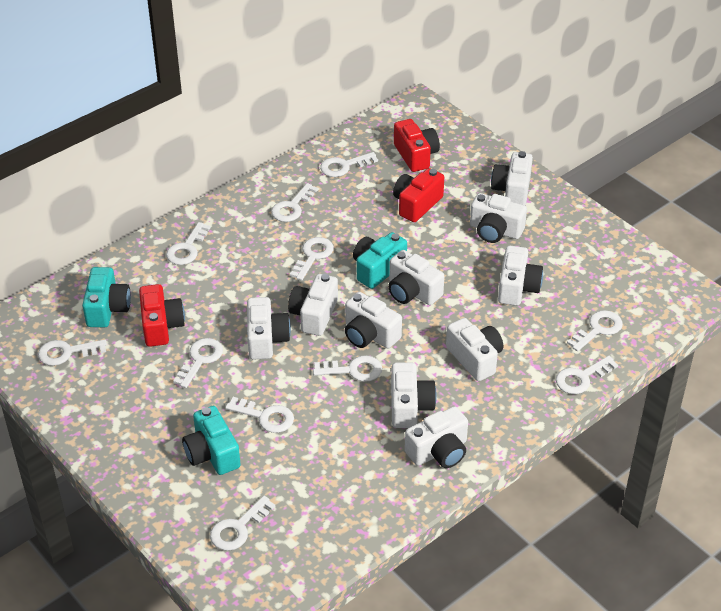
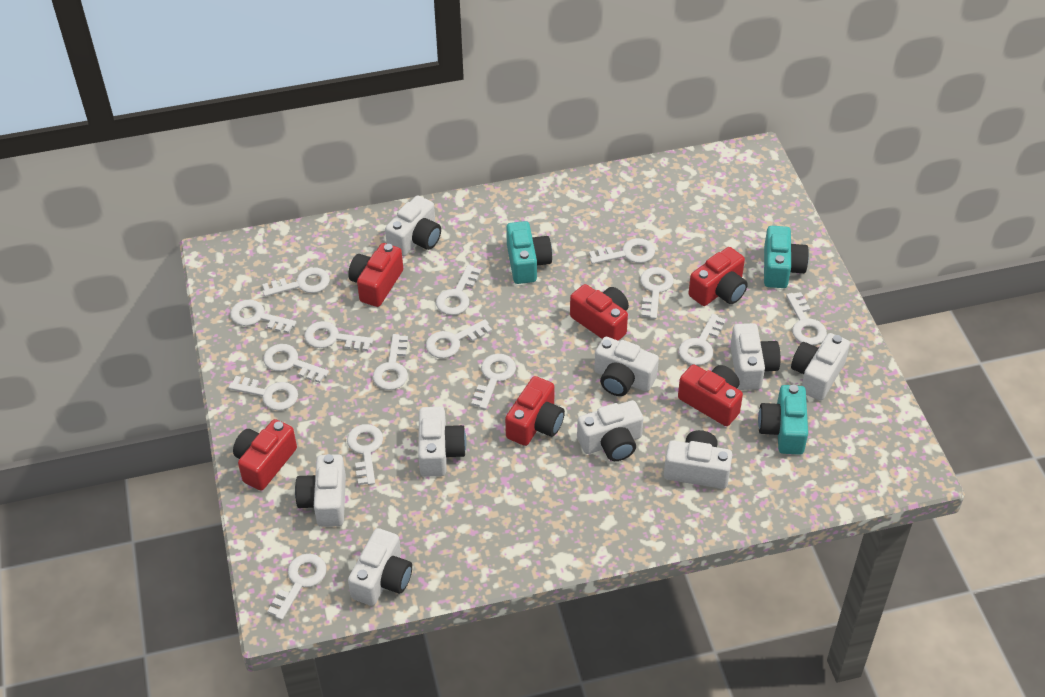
red camera: [139,284,185,347] [393,168,444,222] [394,119,440,172] = 3 -> [233,419,297,490] [348,243,403,307] [505,376,565,446] [570,284,629,341] [678,364,743,426] [689,247,748,306] = 6
white camera: [247,297,291,360] [288,274,338,336] [345,292,402,348] [388,250,444,305] [391,363,437,428] [405,406,468,468] [446,318,503,381] [470,193,527,243] [491,151,533,205] [498,246,543,306] = 10 -> [295,454,346,527] [348,528,412,606] [385,196,441,256] [418,407,466,477] [577,400,643,461] [594,337,659,396] [664,430,732,489] [730,323,781,390] [791,333,850,400] = 9
white key: [38,340,107,366] [166,222,211,265] [173,338,223,388] [210,496,275,551] [225,397,294,433] [271,183,318,222] [290,237,334,280] [313,355,382,382] [320,152,378,177] [556,356,618,394] [567,310,623,352] = 11 -> [228,376,298,411] [230,300,297,333] [262,268,330,297] [263,344,329,383] [267,554,327,620] [304,321,373,351] [347,424,383,485] [373,334,408,390] [426,319,492,358] [436,265,481,315] [471,354,516,410] [589,238,655,264] [640,267,674,319] [679,314,726,365] [786,292,827,345] = 15

